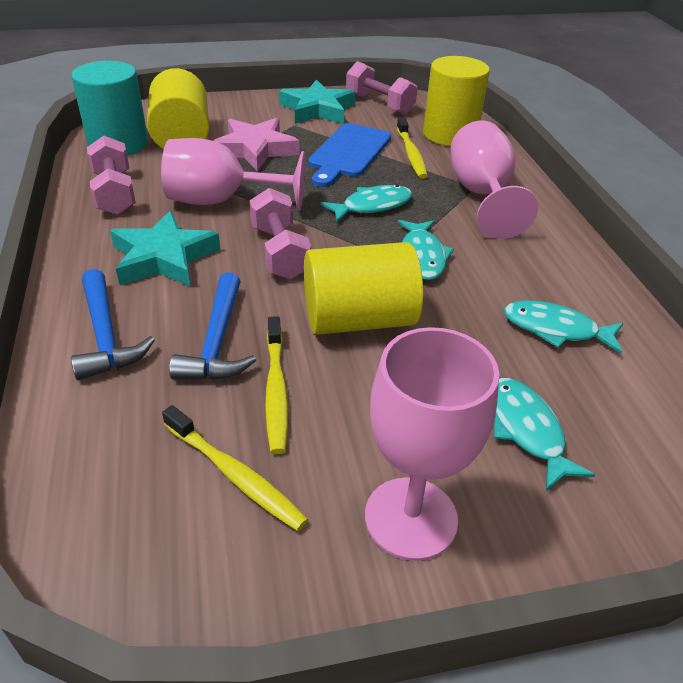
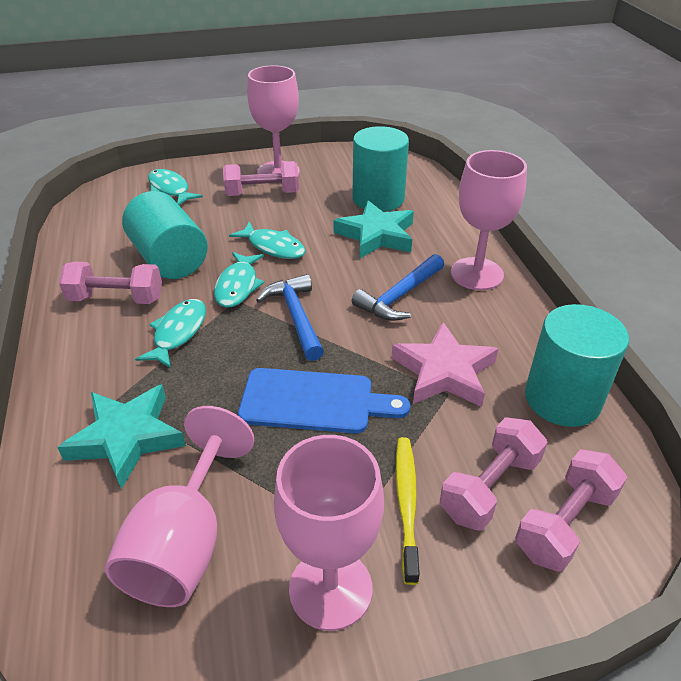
pink dumbbell: [87,136,136,215] [250,188,311,279] [346,61,418,114] = 3 -> [59,262,162,304] [223,161,299,196] [440,417,548,530] [515,449,627,572] = 4
pink goblet: [161,138,305,211] [365,327,499,561] [450,121,538,239] = 3 -> [105,406,254,607] [247,65,300,183] [274,435,384,631] [451,150,527,290] = 4
turquoise cylinder: [71,61,148,156] = 1 -> [122,191,208,279] [352,126,409,212] [525,304,629,427] = 3
yellow cylinder: [147,68,209,149] [304,242,423,335] [423,56,490,146] = 3 -> none = 0
yellow toothbrush: [162,405,308,531] [265,316,288,454] [397,117,428,179] = 3 -> [396,437,420,585] = 1

